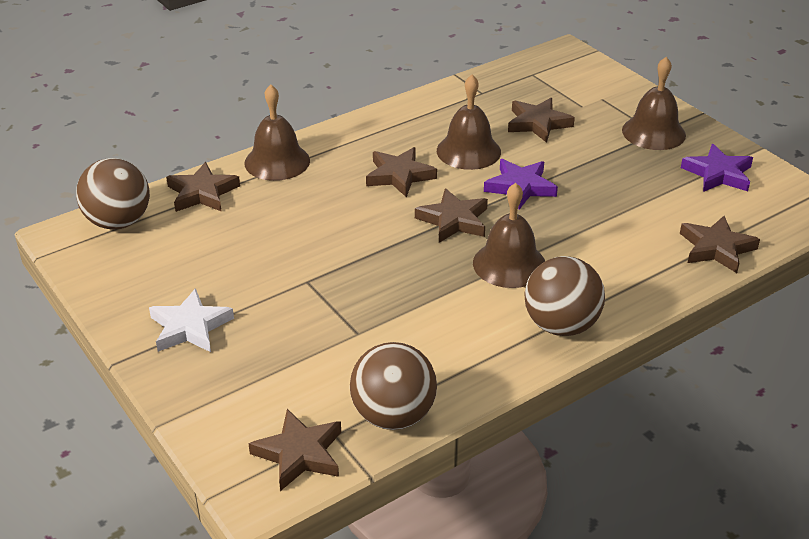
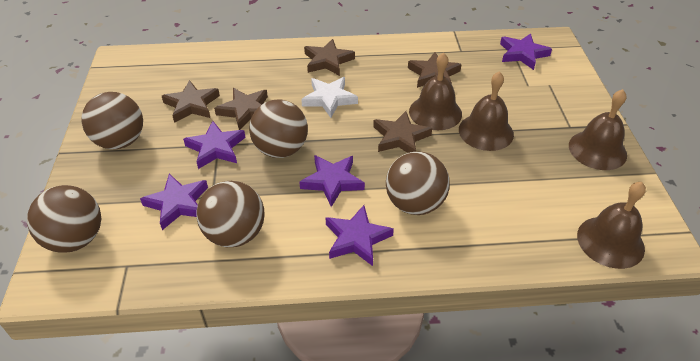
brown ball: [76,158,150,229] [350,342,437,430] [524,256,605,336] = 3 -> [27,185,101,253] [82,92,143,149] [196,181,264,247] [249,99,308,158] [386,151,450,215] = 5
brown star: [166,162,240,212] [248,409,341,491] [366,147,437,198] [415,188,488,243] [508,98,575,143] [680,216,760,273] = 6 -> [162,80,220,123] [214,88,268,130] [304,39,355,76] [373,111,432,153] [408,52,462,88] = 5
purple star: [484,159,558,209] [681,144,753,192] = 2 -> [140,174,208,230] [183,121,246,169] [300,155,365,207] [326,205,394,266] [500,33,552,70] = 5

